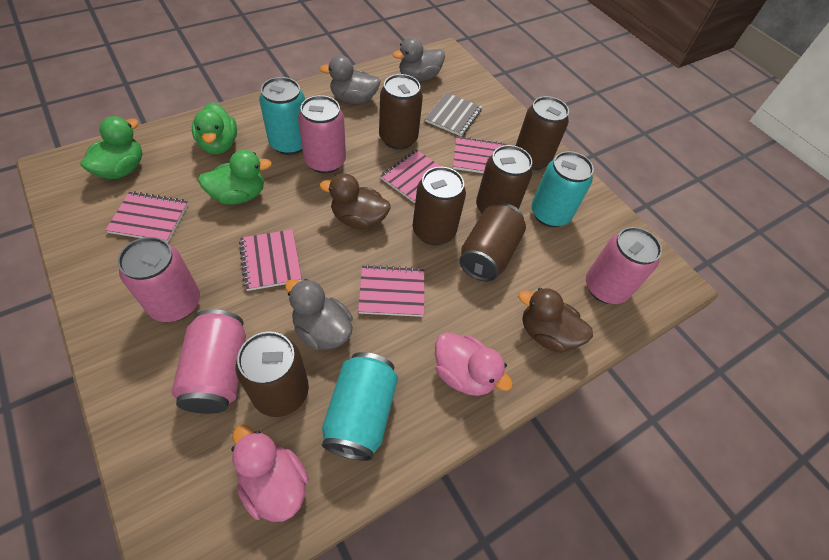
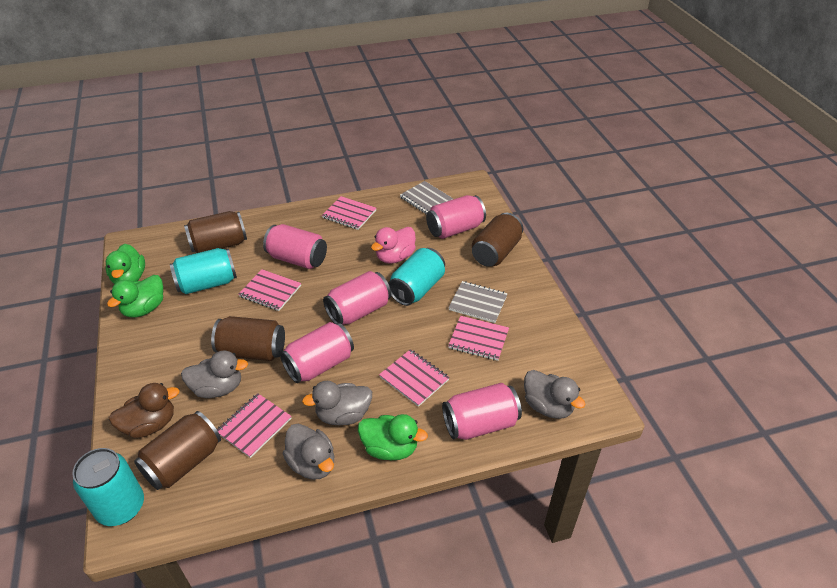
brown can: [236,331,309,417] [379,74,423,150] [412,167,466,245] [459,203,526,282] [476,145,533,214] [516,96,569,170] = 6 -> [134,411,221,490] [184,211,247,253] [211,316,285,361] [472,213,523,267] = 4
brown duck: [320,173,391,230] [518,288,593,353] = 2 -> [109,383,180,438] = 1
grey duck: [285,279,353,350] [320,55,381,104] [393,37,445,81] = 3 -> [181,350,248,398] [283,424,334,480] [302,381,372,425] [524,370,586,419] = 4
grey notebook: [425,92,482,136] = 1 -> [400,181,453,214] [448,281,508,323] = 2
pink can: [117,237,200,322] [171,309,246,414] [298,95,346,174] [586,227,662,304] = 4 -> [263,224,327,269] [280,322,354,383] [323,271,391,324] [426,195,486,239] [442,383,522,440] = 5
pink duck: [231,425,309,522] [435,332,513,396] = 2 -> [371,227,416,264] = 1

